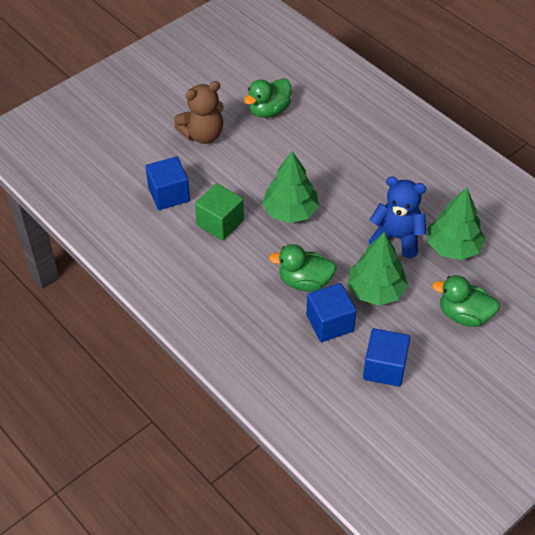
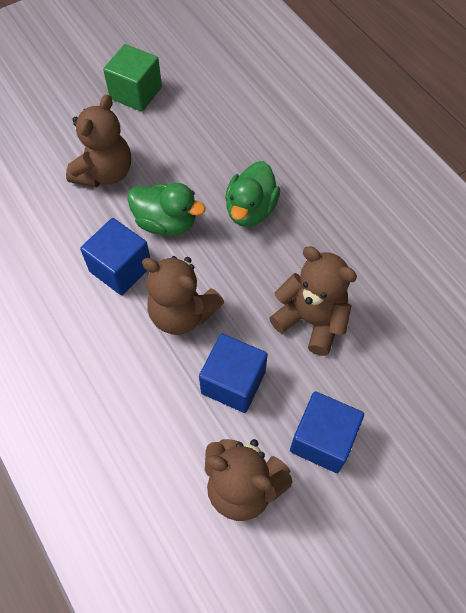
blue teddy bear: [369,176,426,258] = 1 -> none = 0
brown teddy bear: [174,81,224,144] = 1 -> [66,94,131,187] [142,256,224,335] [205,439,292,521] [269,246,357,356] = 4
green duck: [244,78,291,118] [269,244,337,292] [432,275,500,327] = 3 -> [127,183,206,235] [225,161,280,227] = 2
green tree: [262,151,319,223] [347,232,408,306] [428,187,485,260] = 3 -> none = 0

